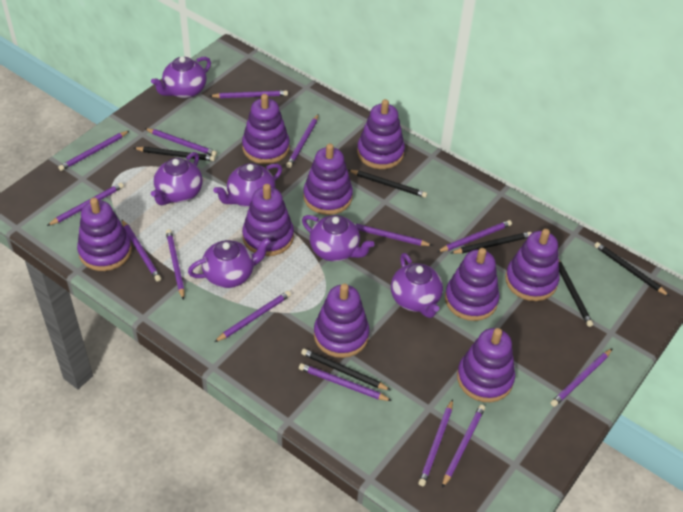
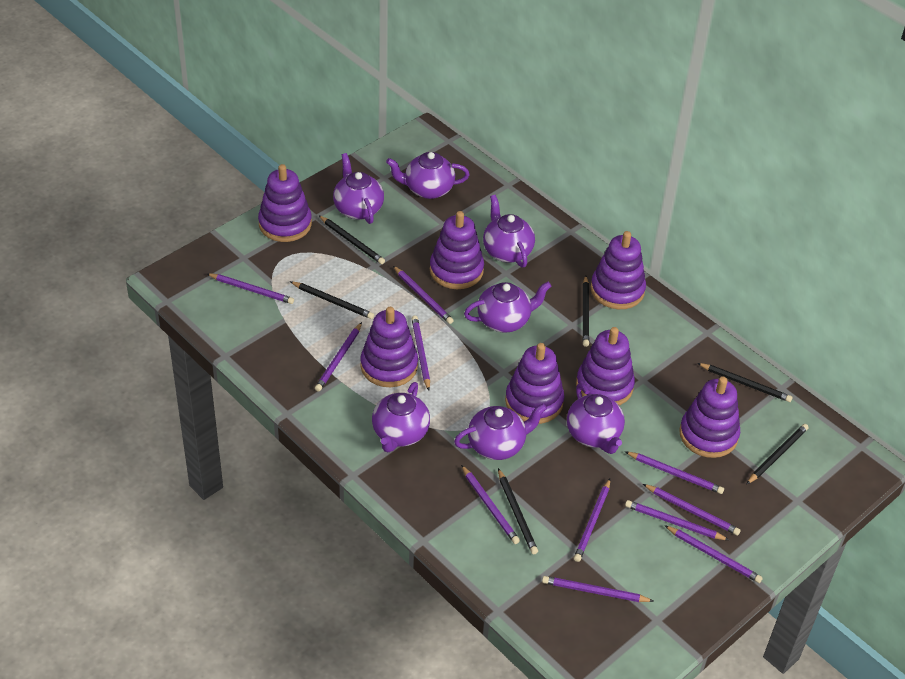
purple pencil: [47,183,124,226] [58,130,130,171] [122,220,161,282] [144,128,217,156] [166,229,185,300] [210,90,288,98] [214,291,291,342] [286,114,319,168] [299,363,392,401] [354,223,433,246] [418,399,453,486] [437,220,512,252] [442,404,485,488] [551,348,613,407] = 14 -> [206,273,294,304] [315,322,362,392] [393,266,454,324] [411,316,430,391] [461,465,520,544] [542,576,653,602] [574,479,610,562] [625,451,724,494] [625,500,729,540] [643,484,741,536] [664,525,763,583] = 11
purple stacking toy: [77,198,132,271] [242,94,290,164] [242,184,294,256] [303,144,353,215] [314,284,369,358] [357,99,405,169] [445,248,500,321] [457,328,515,402] [505,229,559,301] = 9 -> [258,164,312,242] [360,307,418,387] [430,211,484,289] [505,343,564,424] [576,327,635,405] [590,231,646,309] [680,377,740,458] = 7
purple teapot: [151,56,211,98] [151,152,202,205] [188,237,271,288] [213,163,282,208] [302,215,374,262] [391,253,443,318] = 6 -> [333,153,384,224] [372,382,430,452] [386,152,470,199] [454,404,547,460] [464,282,551,333] [483,195,535,268] [567,383,625,454] = 7

